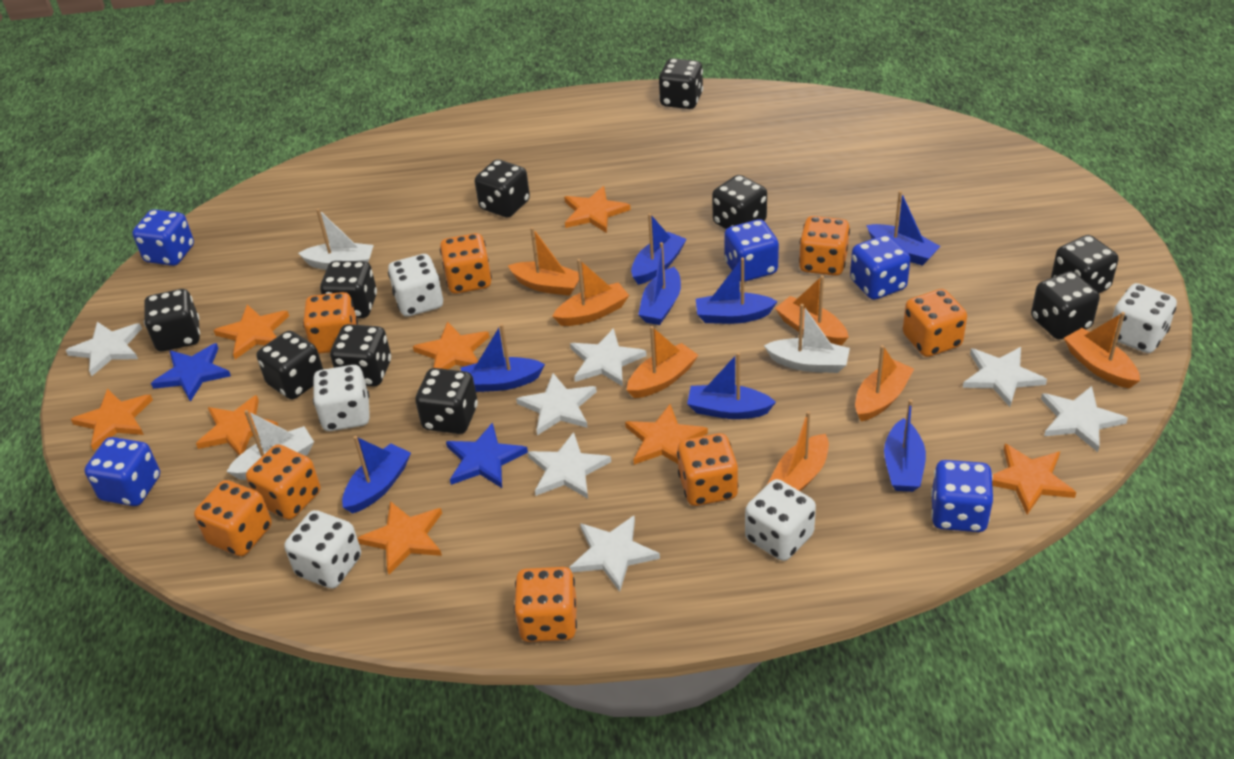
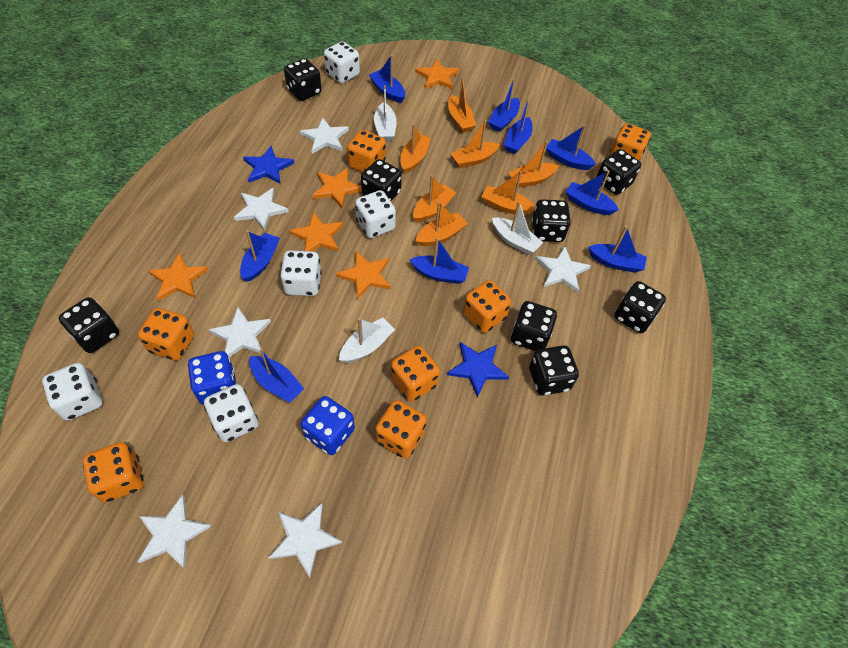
black dice: [144,289,200,351] [257,331,323,399] [320,261,377,318] [330,324,391,386] [415,368,478,434] [475,159,530,217] [659,58,703,109] [712,175,767,229] [1031,271,1100,339] [1051,235,1118,293] = 10 -> [59,297,119,353] [284,58,322,101] [361,159,402,201] [511,301,557,351] [529,345,579,396] [532,199,571,242] [597,149,641,195] [614,281,666,333] = 8
blue boat: [342,436,411,513] [461,324,545,392] [631,213,686,285] [638,242,681,325] [687,352,776,419] [696,258,778,324] [866,191,941,266] [884,399,926,492] = 8 -> [240,231,280,282] [249,348,304,403] [369,55,405,103] [409,237,469,284] [488,78,520,132] [504,99,533,154] [546,125,596,170] [566,170,619,215] [588,226,647,273] = 9
blue dice: [84,437,160,506] [132,209,194,266] [724,219,779,282] [850,235,911,300] [931,460,993,532] = 5 -> [188,351,236,405] [301,396,355,455] = 2
orange dice: [194,480,272,556] [246,444,320,520] [303,292,358,354] [440,233,492,294] [514,567,577,642] [677,433,739,506] [799,216,850,276] [903,289,967,357] = 8 -> [83,442,143,502] [138,308,194,361] [347,130,386,172] [375,400,427,459] [391,346,440,402] [463,280,511,333] [610,123,651,161] = 7
orange star: [71,389,153,451] [196,395,279,456] [213,304,289,359] [357,501,442,575] [413,321,489,369] [564,186,631,233] [625,404,708,465] [992,444,1076,515] = 8 -> [148,252,209,301] [289,212,344,252] [312,168,362,208] [336,251,391,299] [415,59,459,89] = 5
white star: [65,322,142,376] [516,373,597,435] [528,432,611,499] [569,516,660,592] [570,328,647,386] [963,347,1047,407] [1041,386,1128,452] = 7 -> [137,494,212,569] [209,307,271,357] [234,188,289,231] [269,503,342,578] [300,117,349,154] [535,246,591,293] = 6

